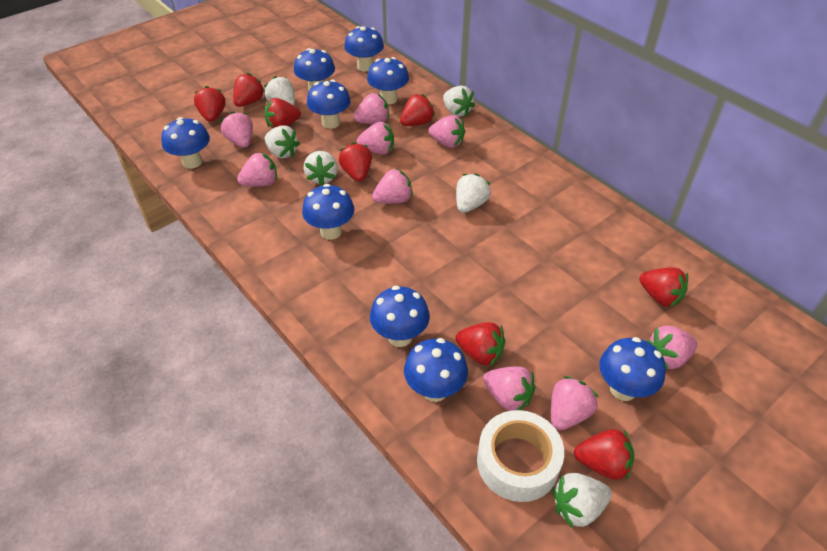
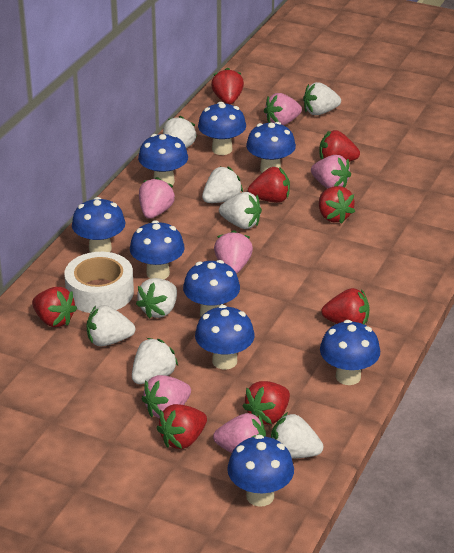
pink strawberry: [220,112,253,148] [237,152,277,186] [353,93,389,124] [357,122,394,155] [372,168,413,204] [428,115,465,148] [483,366,535,411] [551,376,598,430] [647,326,697,370] = 9 -> [139,177,175,219] [142,375,191,418] [213,413,266,453] [214,230,253,274] [264,93,302,125] [311,155,351,188] = 6
white strawberry: [264,76,295,106] [265,126,300,158] [304,151,338,186] [443,86,475,117] [456,173,491,213] [552,473,612,528] = 6 -> [86,305,135,346] [132,338,178,384] [136,278,177,319] [163,116,197,148] [202,166,243,203] [219,192,262,229] [271,412,323,459] [303,82,341,115] = 8

